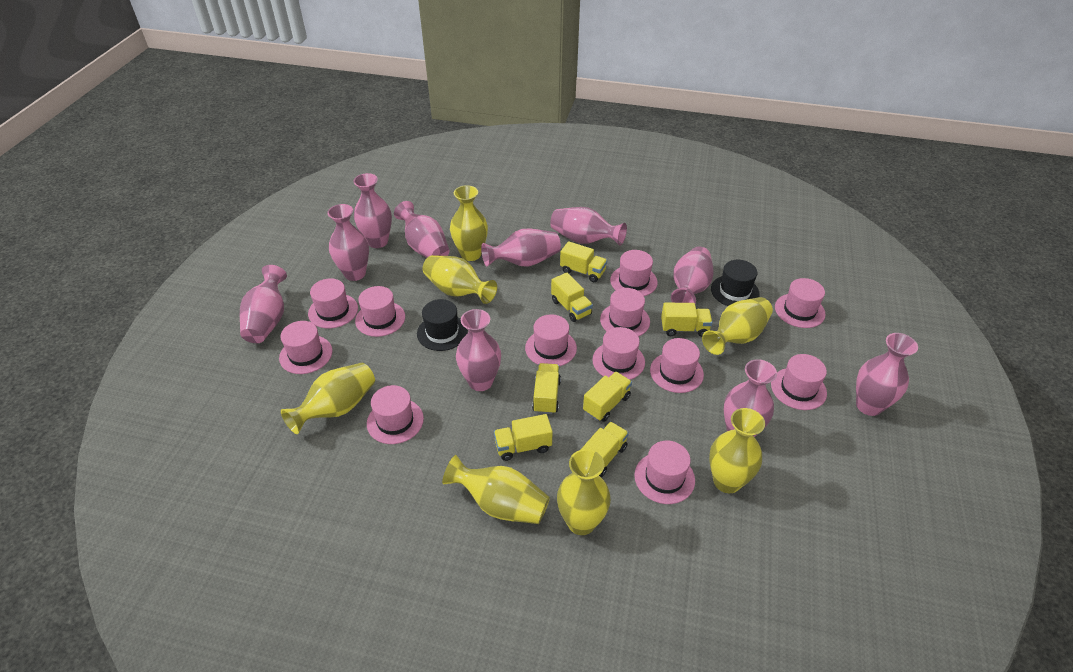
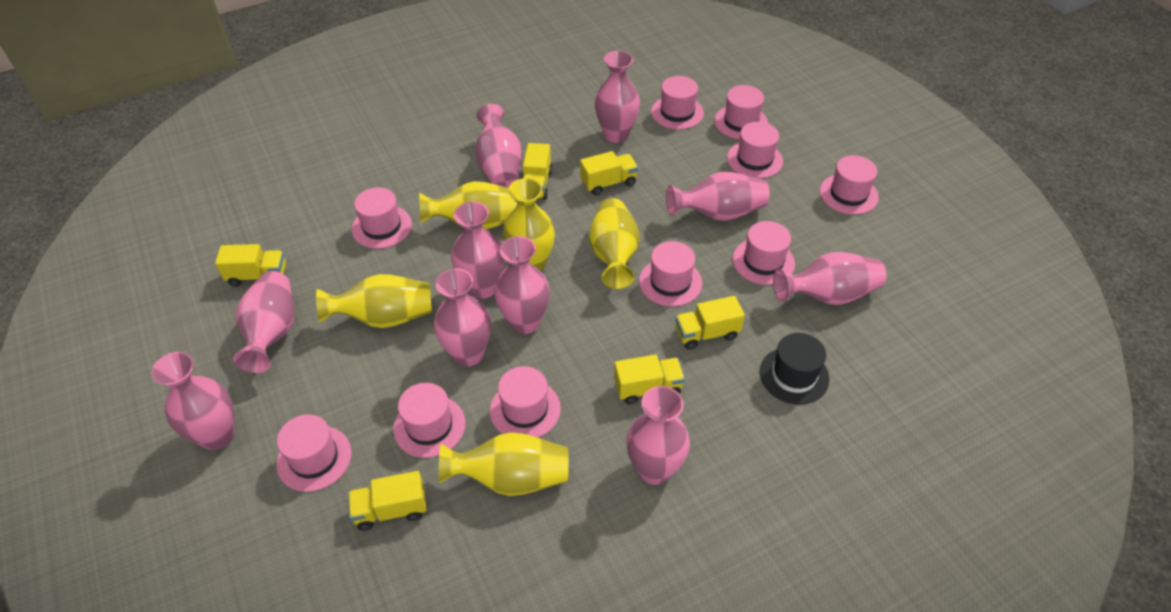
black hat: [417,299,468,351] [711,260,760,306] = 2 -> [760,333,829,405] = 1
pink hat: [279,321,332,374] [308,278,358,328] [355,286,405,337] [367,385,424,444] [525,314,577,366] [592,327,645,380] [600,288,650,337] [610,250,658,296] [634,441,695,504] [650,338,704,393] [771,354,827,410] [775,278,825,328] = 12 -> [276,414,352,492] [352,187,412,249] [393,383,465,458] [490,366,561,438] [639,241,702,307] [651,76,704,129] [714,85,768,139] [727,122,783,179] [733,221,795,285] [820,155,879,215] = 10
yellow truck: [494,414,553,461] [532,363,561,414] [551,273,593,322] [560,241,607,282] [581,422,629,477] [583,372,632,422] [661,303,713,337] = 7 -> [215,244,286,287] [348,471,427,531] [523,143,552,200] [580,151,638,195] [614,354,685,404] [675,296,745,350] = 6
yellow vase: [281,363,375,434] [423,255,497,304] [442,455,550,524] [450,185,488,261] [557,449,611,535] [702,297,773,355] [709,408,765,493] = 7 -> [316,274,432,328] [419,181,517,230] [439,432,569,496] [503,178,555,272] [589,198,640,289] = 5

